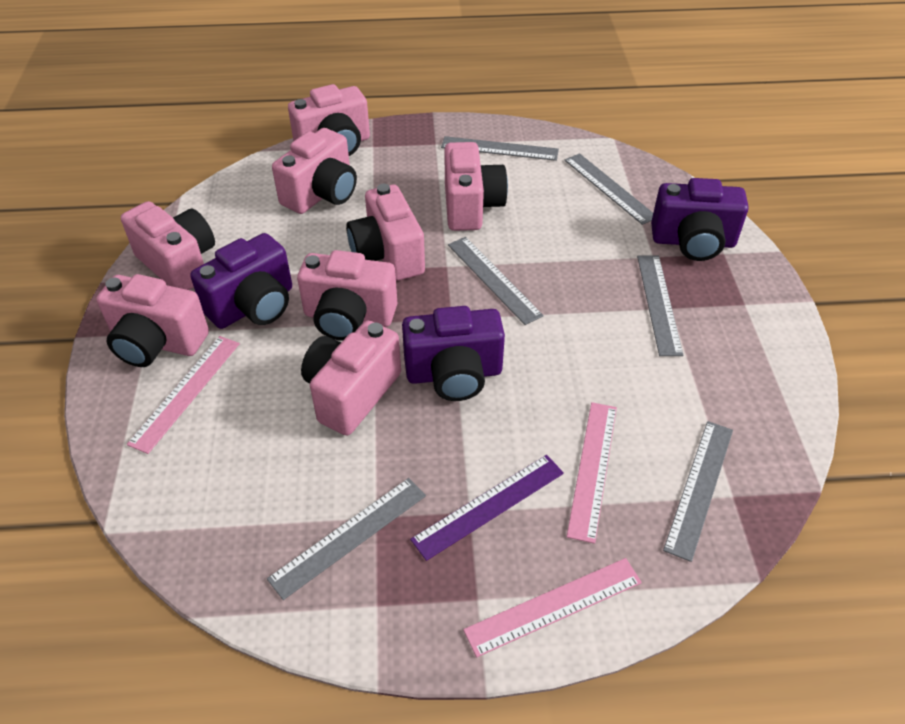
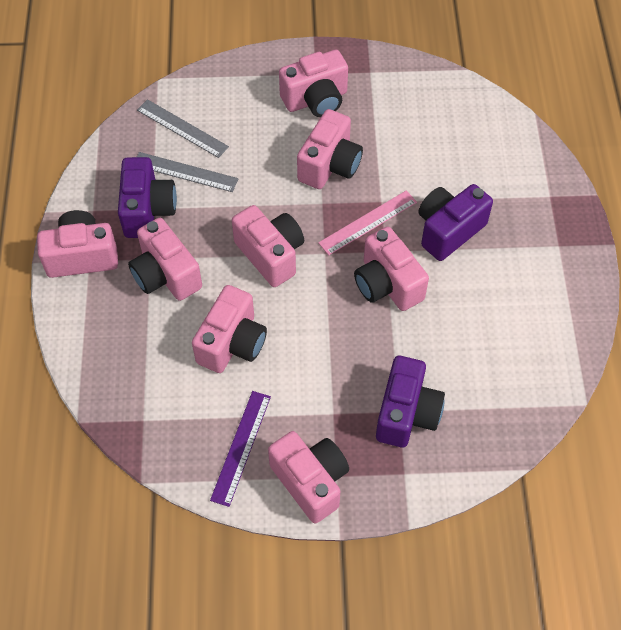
grey ruler: [267,478,426,600] [441,136,559,161] [448,237,544,325] [565,153,653,225] [637,256,683,356] [663,421,733,562] = 6 -> [137,99,229,158] [137,152,238,192] = 2
pink ruler: [127,336,240,454] [463,558,642,657] [567,402,617,544] = 3 -> [318,190,417,255] = 1

